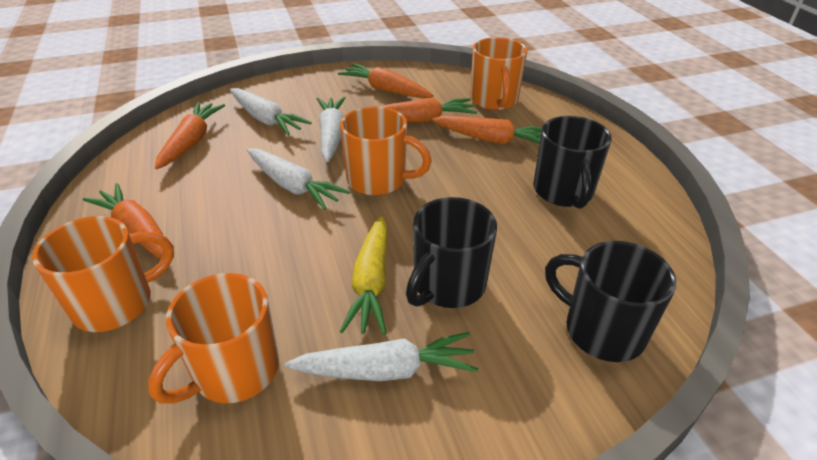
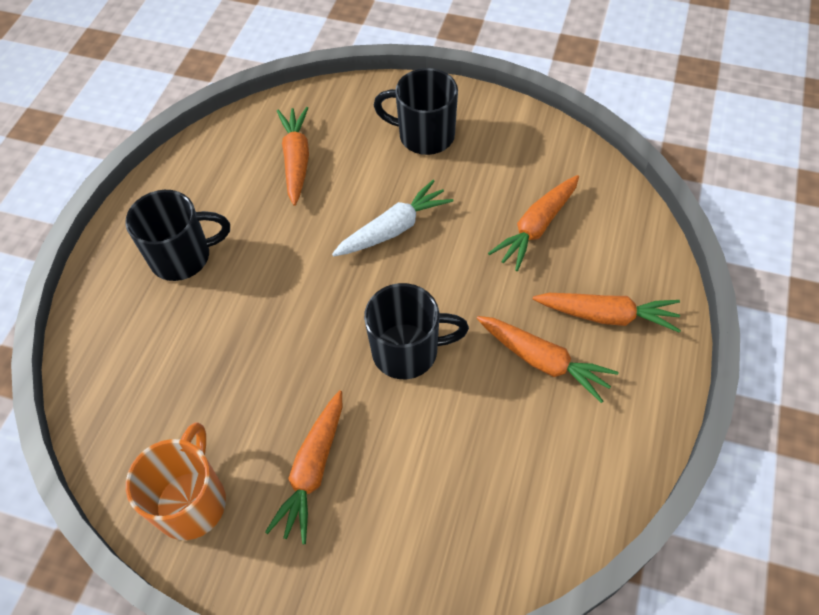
orange mug: [32,216,174,332] [148,273,279,403] [340,106,432,196] [470,37,527,110] = 4 -> [126,422,226,540] = 1
white carrot: [230,88,312,136] [247,149,350,210] [285,332,478,381] [317,97,345,162] = 4 -> [332,180,453,256] = 1
yellow carrot: [340,216,388,335] = 1 -> none = 0

